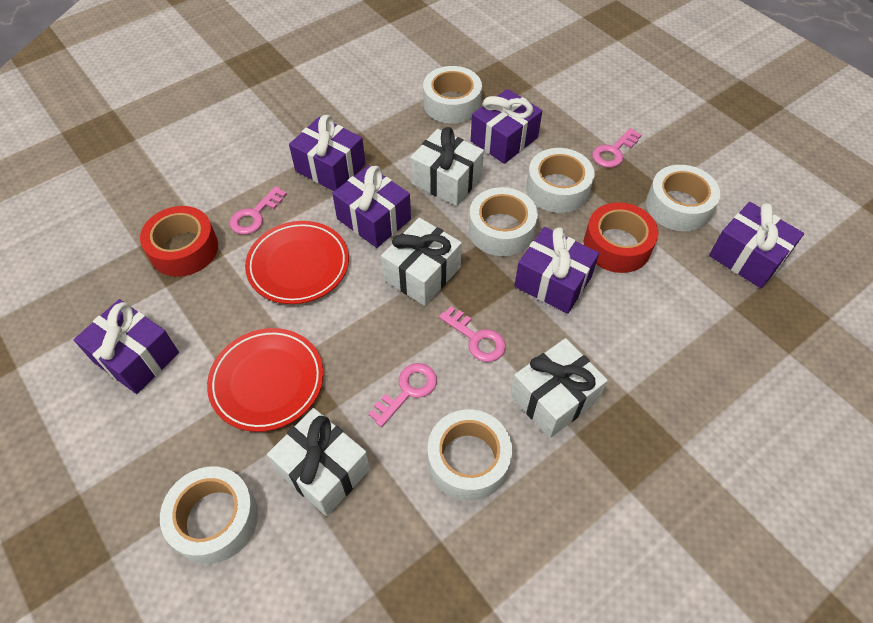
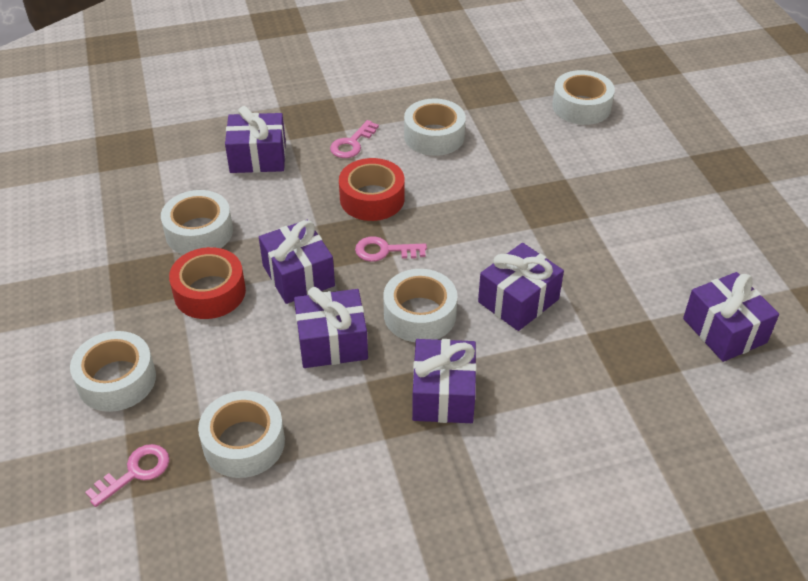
pink key: [230,186,287,235] [369,363,437,427] [439,306,506,362] [592,128,641,168] = 4 -> [85,444,169,507] [330,120,379,158] [355,236,427,262] = 3
red plate: [207,328,324,432] [245,221,349,304] = 2 -> none = 0
white gift: [267,408,370,516] [381,218,462,306] [410,127,484,206] [510,338,608,438] = 4 -> none = 0

